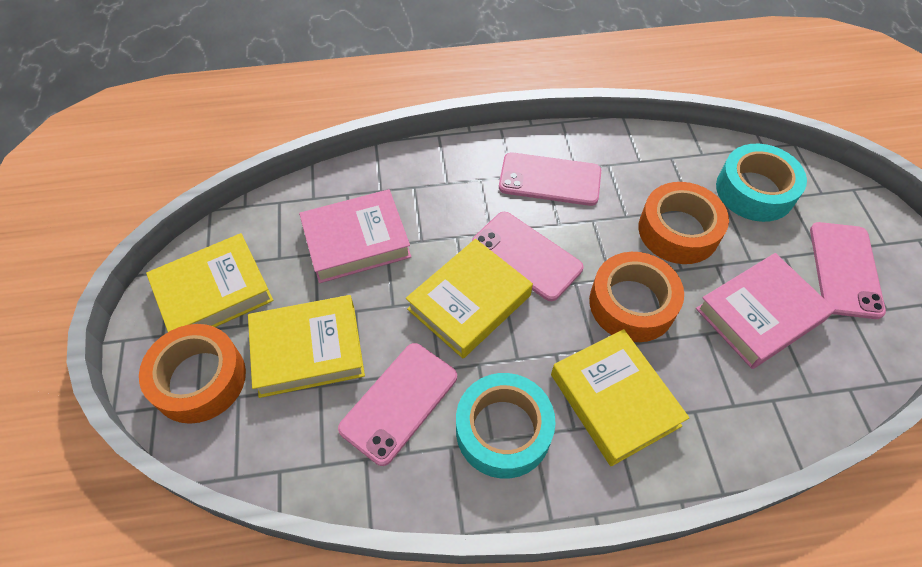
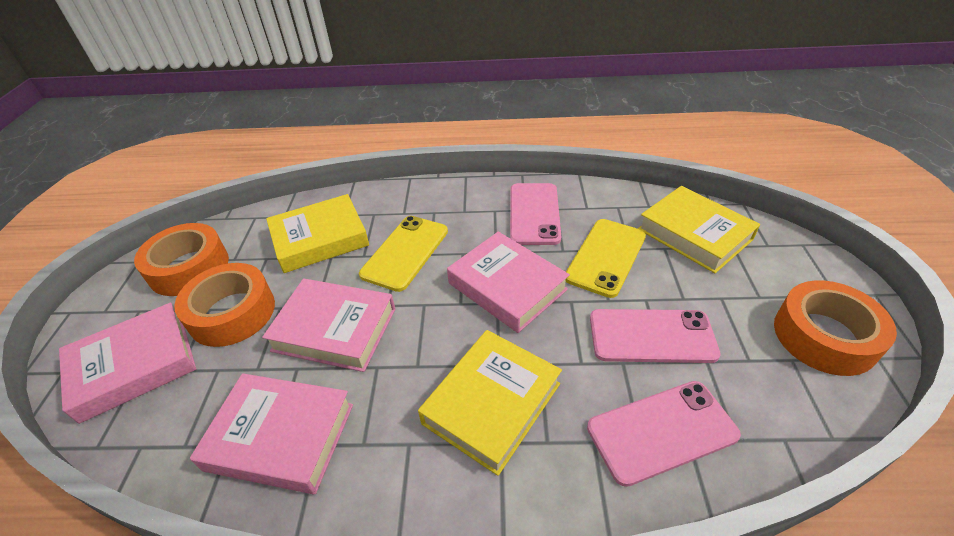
pink book: [299,189,411,283] [696,253,835,369] = 2 -> [59,303,196,424] [190,373,353,494] [262,279,395,372] [447,232,570,333] = 4
pink phone: [338,343,457,466] [472,212,583,301] [499,152,601,206] [810,222,886,319] = 4 -> [510,183,561,245] [587,381,741,487] [590,309,721,363] = 3
turquoise tape: [456,373,556,479] [716,144,807,222] = 2 -> none = 0
yellow book: [146,233,274,332] [248,295,365,398] [406,239,533,358] [551,329,689,466] = 4 -> [266,194,369,273] [418,330,562,476] [638,186,760,273] = 3
yellow phone: none = 0 -> [359,216,448,292] [565,219,646,298] = 2

